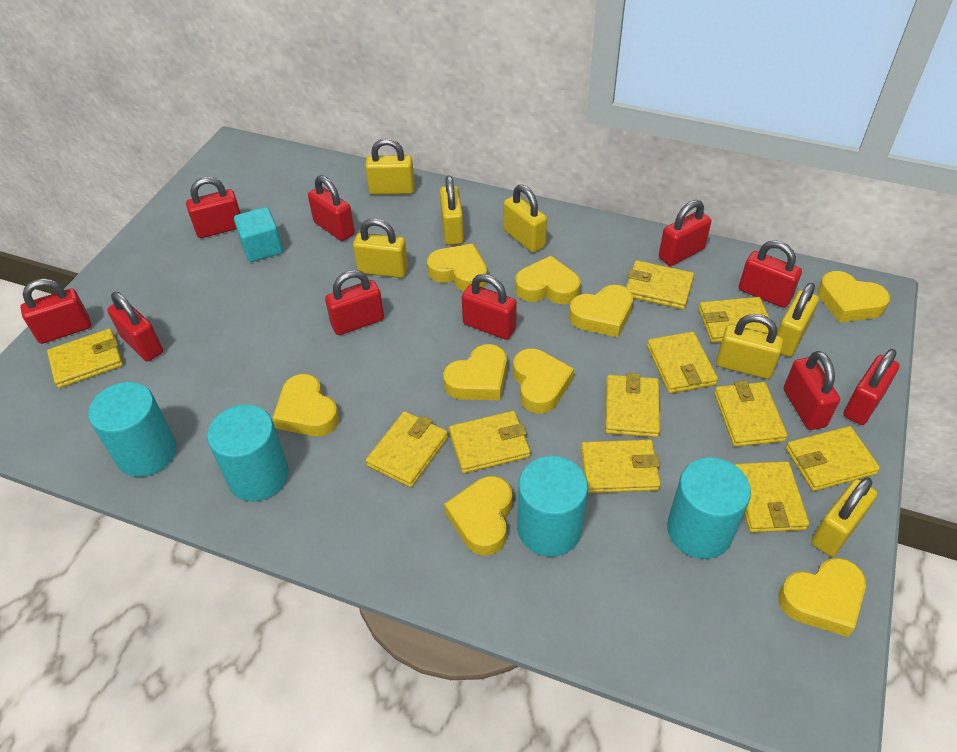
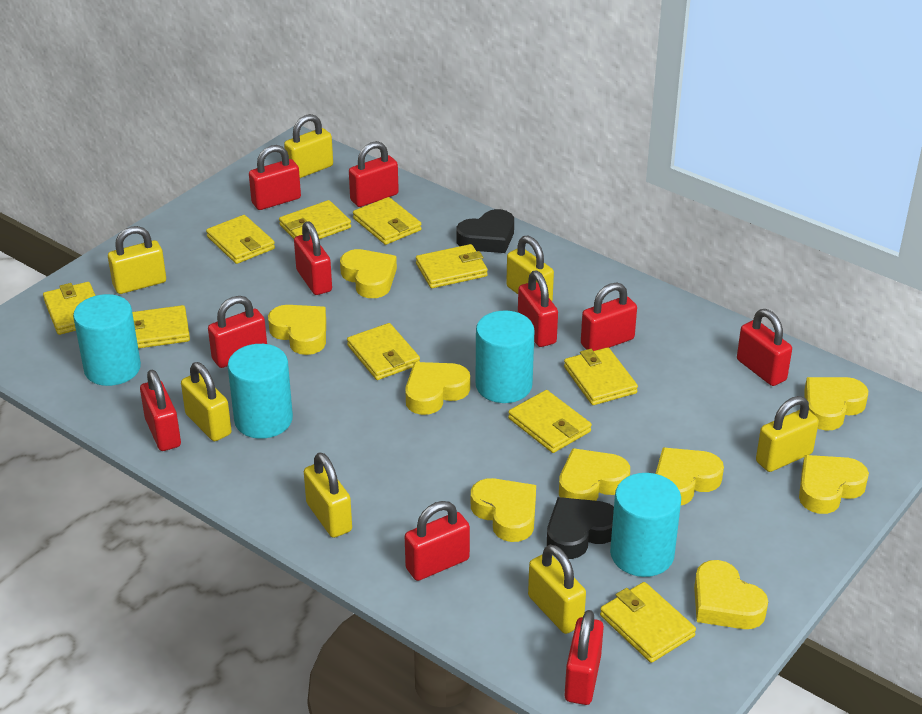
black heart: none = 0 -> [457,209,514,253] [547,497,614,559] = 2
turquoise cube: [234,207,283,262] = 1 -> none = 0
yellow wallet: [47,329,123,388] [366,411,448,487] [449,411,530,473] [581,440,661,493] [605,373,660,438] [626,260,694,309] [647,331,718,394] [698,297,769,343] [714,380,788,447] [735,461,809,533] [786,426,880,491] = 11 -> [43,282,96,335] [132,305,190,349] [206,215,275,264] [279,200,351,239] [347,323,420,380] [353,197,422,245] [416,244,488,288] [508,390,592,453] [564,347,638,405] [600,582,696,663] = 10

